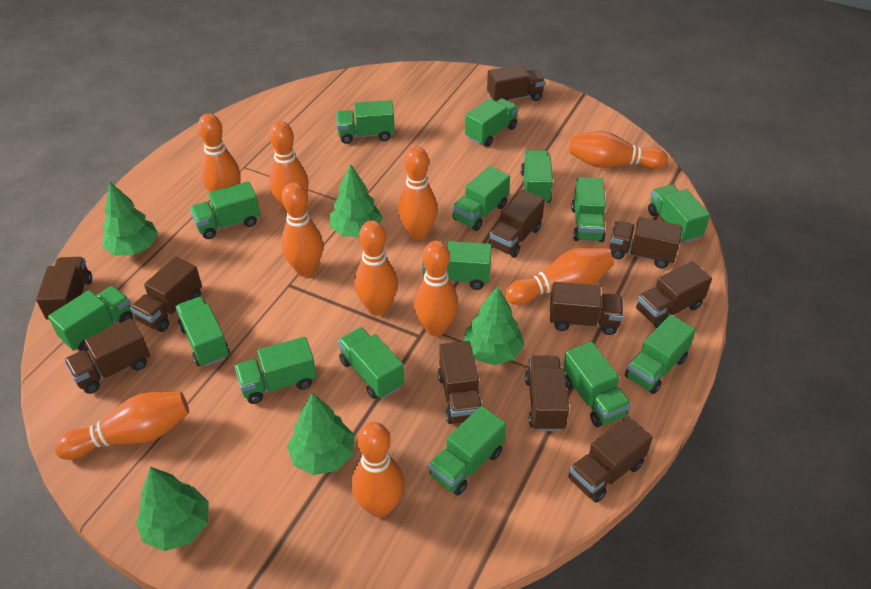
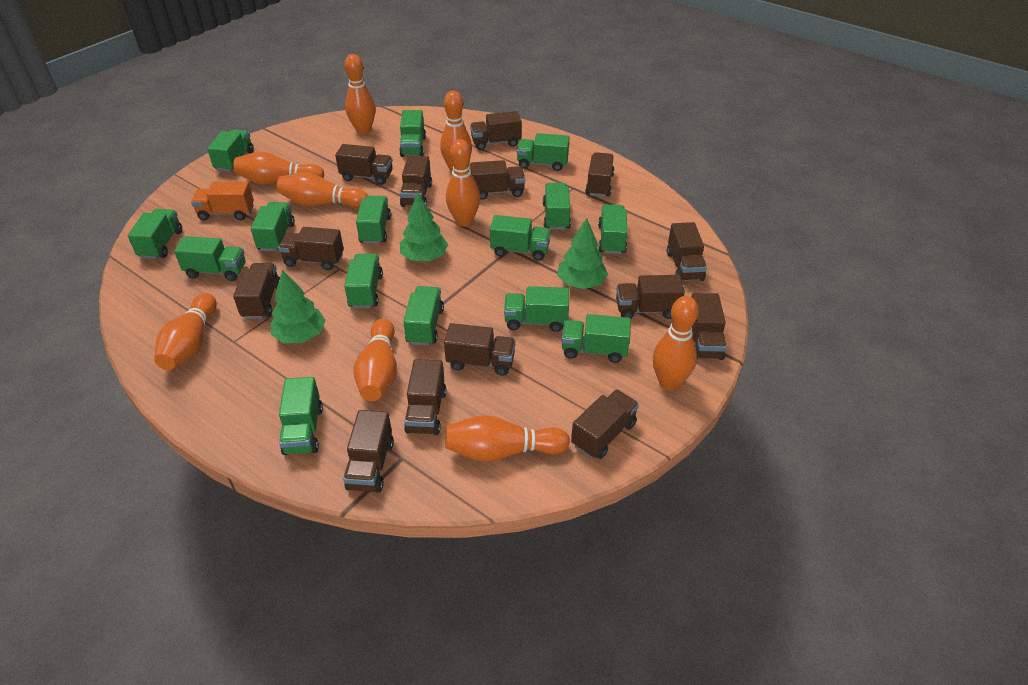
brown truck: [36,257,92,319] [64,319,150,394] [130,257,202,332] [438,341,482,424] [487,65,545,101] [488,189,545,258] [525,356,569,431] [550,282,623,335] [568,416,653,503] [609,217,682,269] [636,261,712,328] = 11 -> [233,263,280,319] [278,227,344,270] [335,144,393,185] [343,410,394,493] [400,156,432,207] [404,359,446,435] [444,323,516,376] [470,111,521,150] [470,160,525,200] [571,389,639,459] [585,152,614,197] [616,275,685,319] [667,222,707,281] [692,293,727,360] = 14
green tree: [102,182,158,256] [136,467,209,551] [287,393,354,475] [330,164,383,237] [464,286,524,365] = 5 -> [271,270,326,343] [400,193,448,261] [557,218,608,289] = 3
orange bowling pin: [54,392,189,460] [198,113,241,192] [269,121,309,212] [281,182,323,277] [352,422,404,517] [354,220,398,316] [398,147,438,240] [414,241,458,336] [505,248,614,305] [569,131,668,169] = 10 -> [154,293,217,370] [233,152,324,185] [277,172,368,208] [344,54,375,134] [354,318,397,401] [440,91,472,173] [445,415,570,462] [446,139,480,227] [653,296,699,391] = 9
orange truck: none = 0 -> [191,181,254,221] = 1

